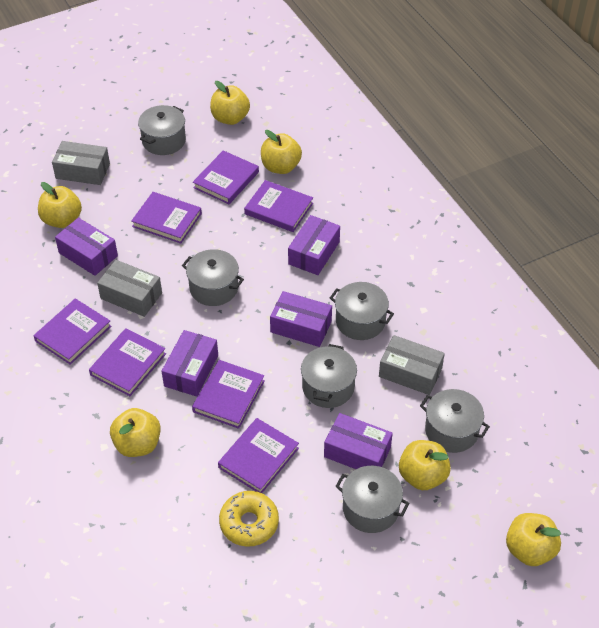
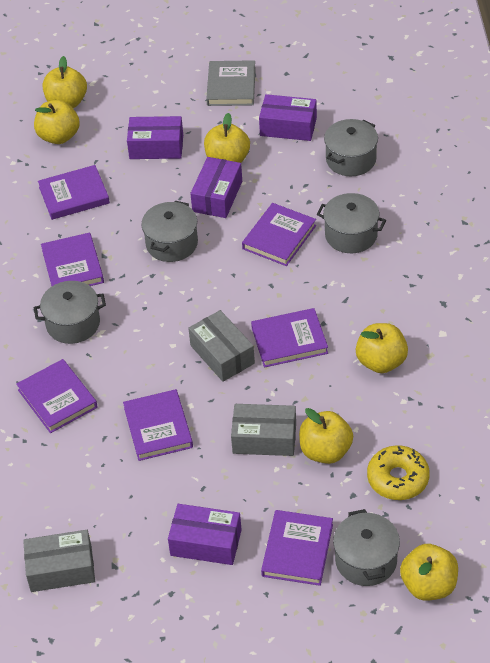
grey book: none = 0 -> [206,60,256,106] = 1
grey pot: [138,105,186,155] [182,249,244,306] [301,344,357,408] [330,282,394,340] [335,466,410,533] [420,389,490,453] = 6 -> [34,281,106,344] [141,201,198,262] [317,193,386,253] [324,119,378,176] [333,509,400,586] = 5
purple box: [55,218,118,276] [162,330,218,397] [270,291,332,347] [288,215,340,275] [324,413,393,469] = 5 -> [127,116,183,159] [168,504,242,565] [190,157,242,218] [259,94,317,141] = 4

